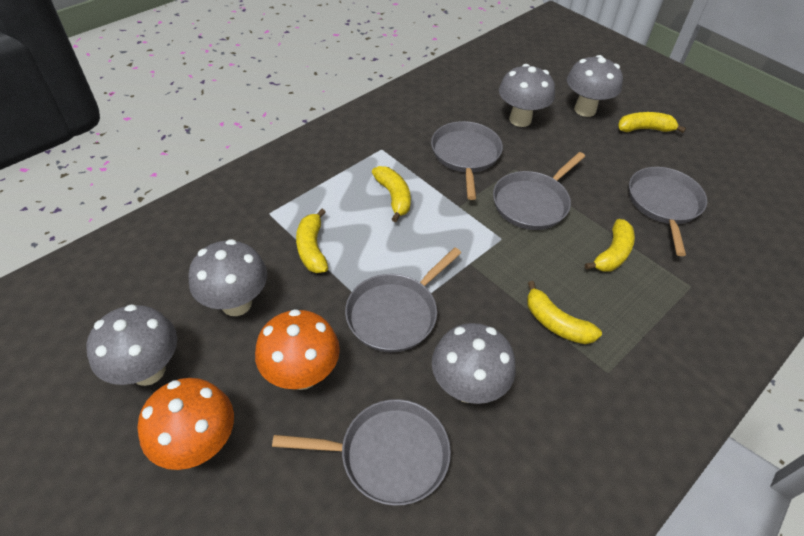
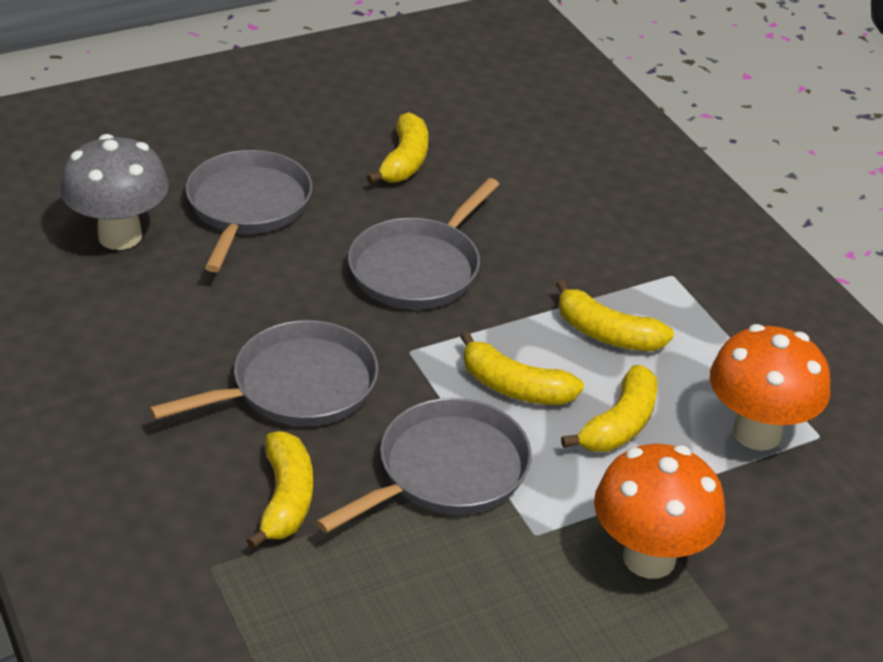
grey mushroom: [86,304,177,386] [188,239,267,316] [432,323,516,404] [499,64,555,127] [567,55,623,117] = 5 -> [60,134,169,250] = 1
grey pan: [272,399,451,506] [345,247,461,352] [431,121,503,200] [493,152,585,230] [629,167,707,256] = 5 -> [149,320,379,426] [186,150,313,272] [316,398,532,533] [348,178,499,309] = 4

